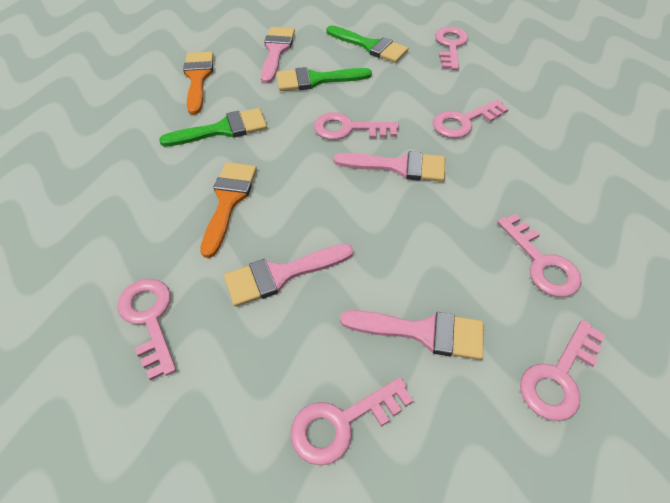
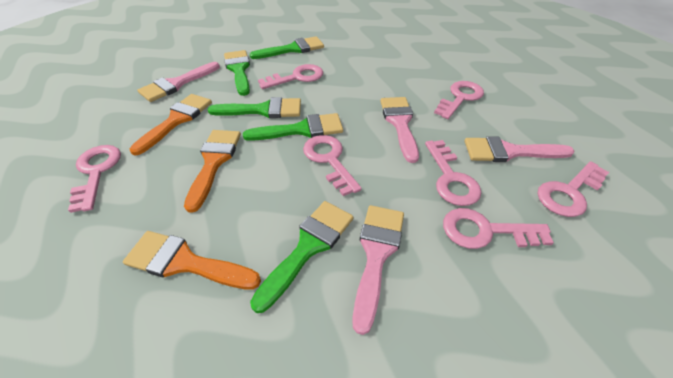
green brush: [159,108,267,147] [276,67,372,91] [326,25,408,63] = 3 -> [208,97,301,118] [224,50,250,96] [243,113,343,141] [250,36,324,59] [250,201,353,313] = 5
orange brush: [183,52,213,115] [200,162,257,258] = 2 -> [123,231,261,290] [130,94,212,155] [184,130,241,213] = 3

